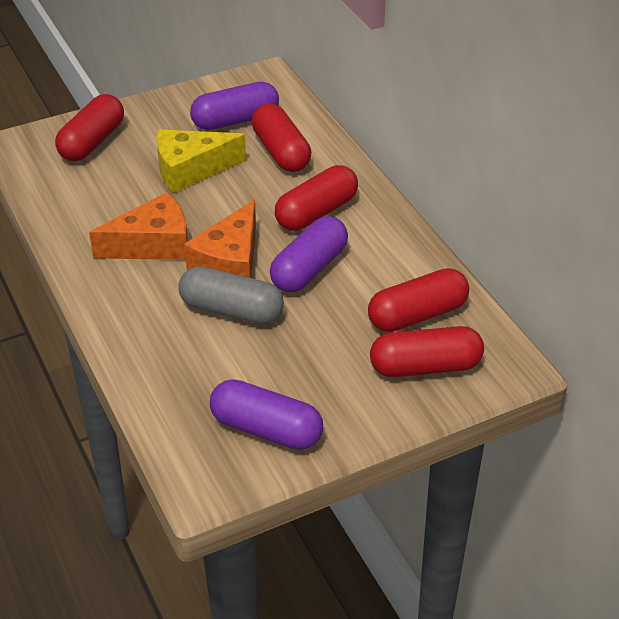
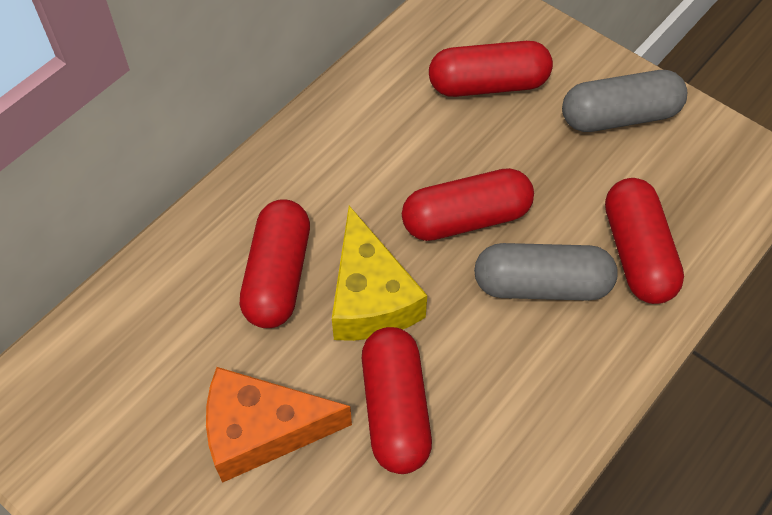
grey capsule: [179,266,284,324] = 1 -> [474,243,618,301] [562,70,687,132] = 2
orange cheese: [89,192,188,260] [184,200,256,278] = 2 -> [206,367,352,483] = 1
purple capsule: [190,82,279,130] [210,379,323,450] [270,216,348,292] = 3 -> none = 0

